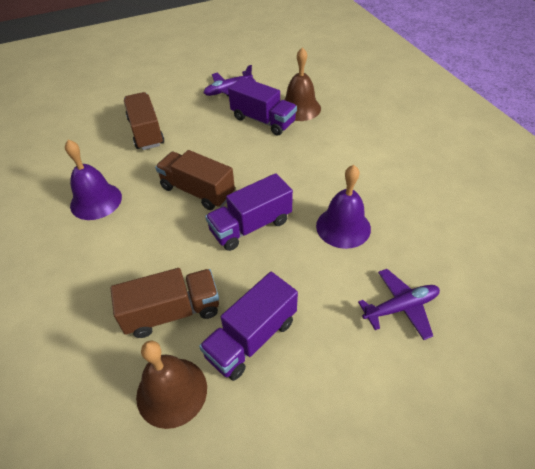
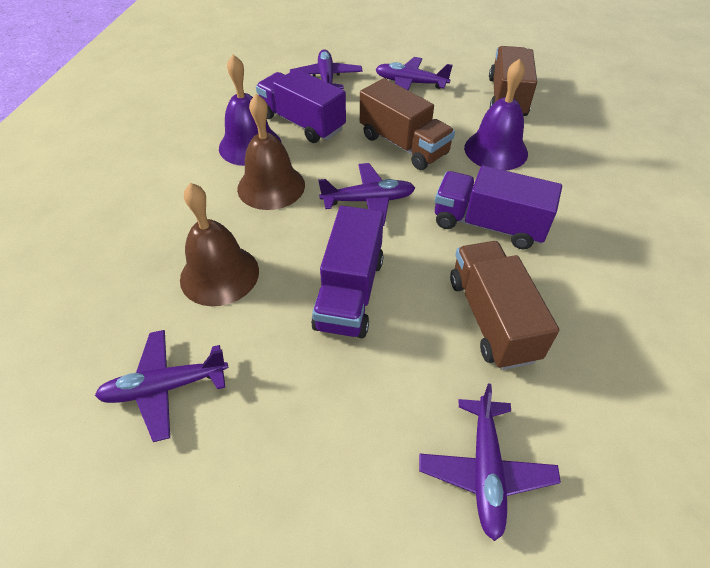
purple plane: [204,65,256,97] [358,269,440,340] = 2 -> [95,330,228,442] [290,49,363,89] [318,163,415,226] [376,57,453,90] [419,384,561,541] = 5

